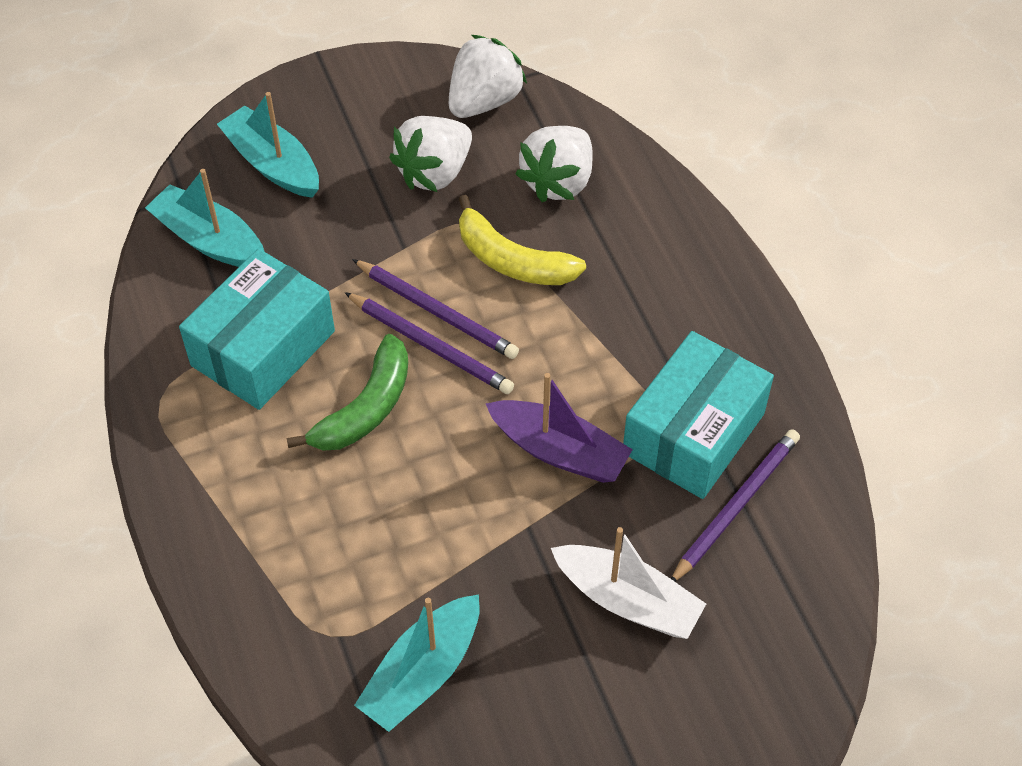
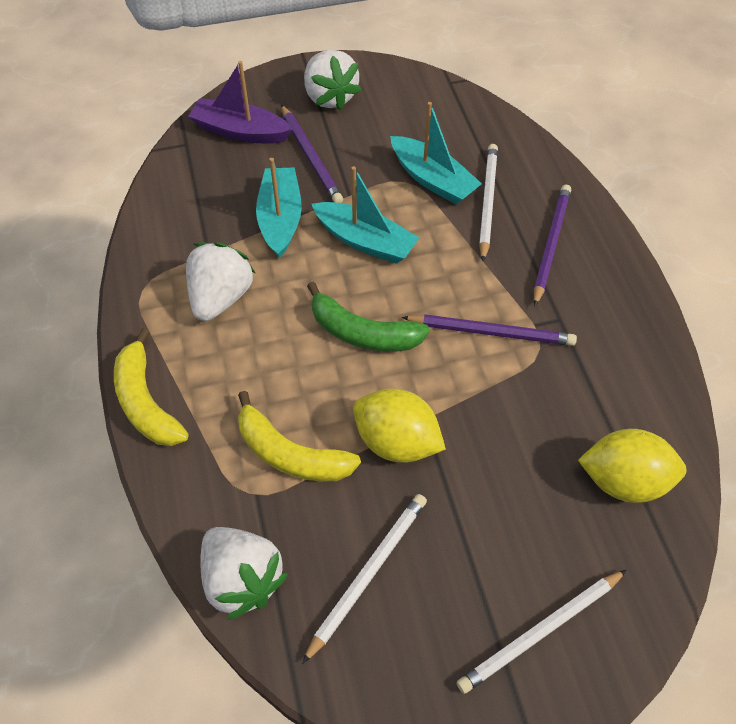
turquoise box: [179,249,335,410] [623,331,774,499] = 2 -> none = 0
white boat: [551,527,706,639] = 1 -> none = 0
white pencil: none = 0 -> [302,494,427,664] [456,570,626,694] [479,144,498,261] = 3
yellow banana: [458,195,586,285] = 1 -> [114,328,189,446] [238,391,361,482] = 2
yellow lemon: none = 0 -> [353,389,446,463] [578,429,686,503] = 2

